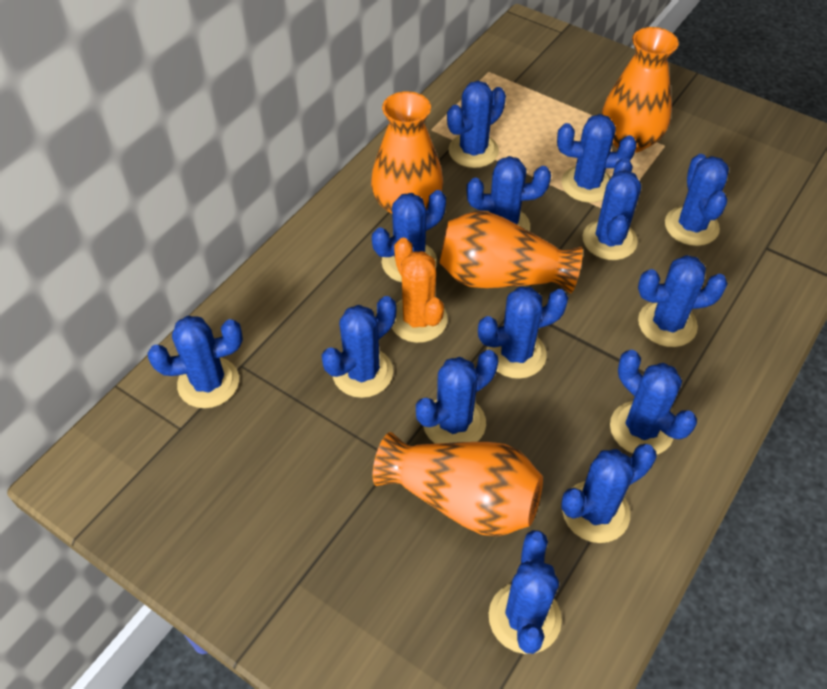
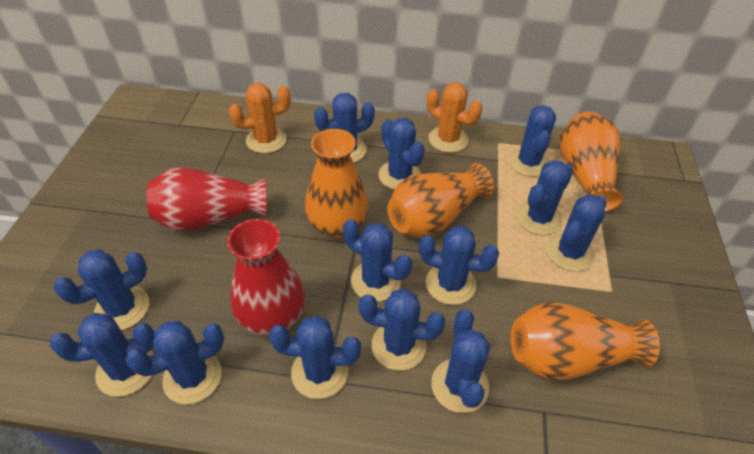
blue cactus: [148,316,243,408] [322,296,396,398] [372,190,446,282] [416,350,498,444] [447,81,506,168] [467,156,551,231] [478,286,568,379] [489,530,562,654] [557,114,637,203] [561,444,657,543] [582,158,641,260] [610,350,697,455] [638,255,728,347] [665,154,729,246] = 14 -> [50,313,154,397] [54,250,149,330] [125,321,224,404] [269,316,361,399] [314,93,375,163] [343,219,412,302] [359,289,445,371] [378,118,425,190] [419,226,499,305] [431,309,490,413] [508,105,556,177] [516,160,573,235] [546,194,607,272] = 13
orange cactus: [391,238,448,343] = 1 -> [229,83,291,153] [427,82,482,153] = 2
red vase: none = 0 -> [147,167,267,231] [227,219,305,336] = 2

